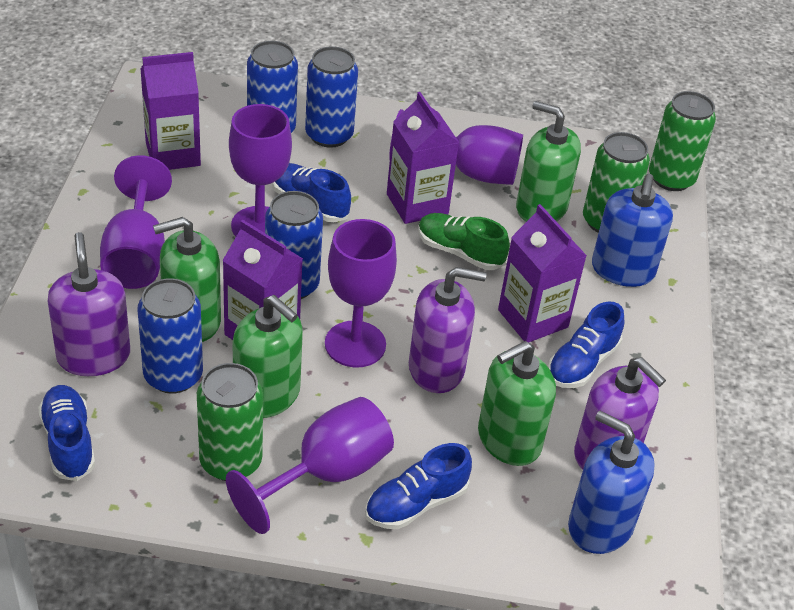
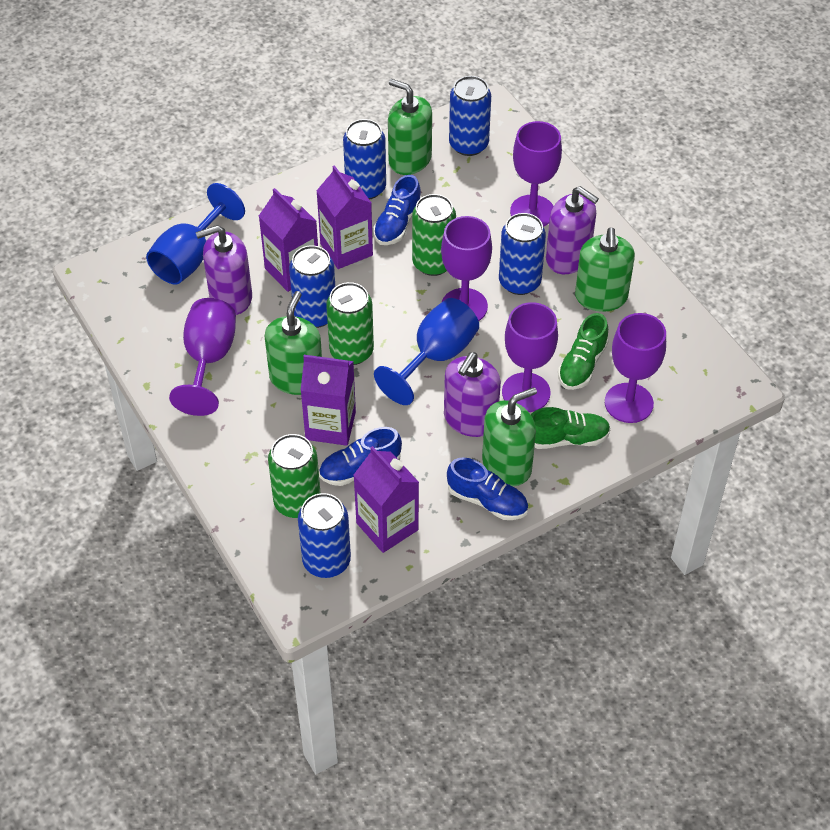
blue can: [138,278,203,394] [247,41,298,133] [265,191,323,299] [305,46,358,148] = 4 -> [289,245,335,328] [298,493,351,578] [343,119,386,200] [449,76,491,156] [499,213,546,295] = 5
blue goblet: none = 0 -> [146,183,245,285] [374,298,479,405] = 2
blue shoe: [38,385,95,481] [272,163,351,222] [365,443,472,529] [548,301,624,388] = 4 -> [319,427,402,486] [373,175,421,245] [447,457,528,520] = 3
blue soap dispenser: [568,411,655,554] [592,174,673,287] = 2 -> none = 0
green shoe: [418,213,510,270] = 1 -> [531,407,611,449] [558,313,609,390] = 2

